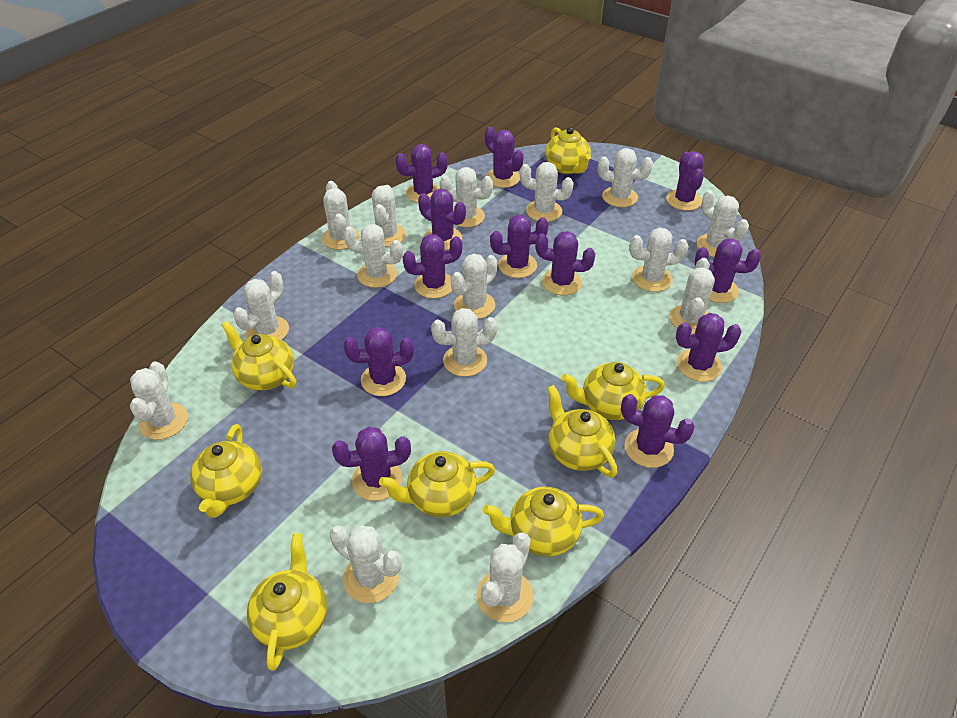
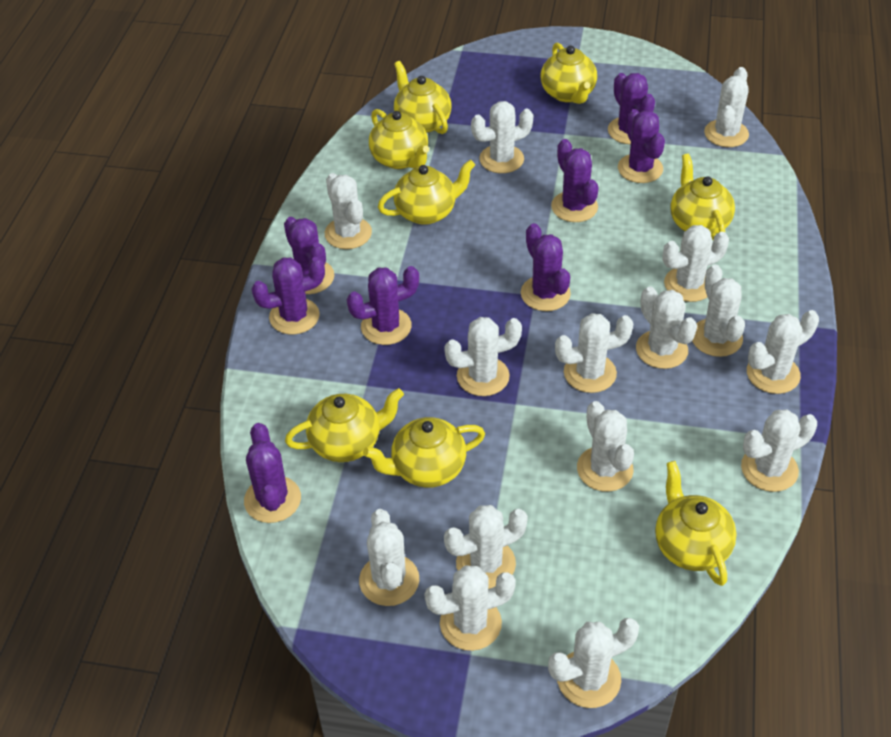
purple cactus: [332,427,411,501] [344,327,414,396] [395,144,448,203] [403,234,463,299] [418,188,466,250] [485,126,524,188] [490,215,549,278] [535,231,596,295] [621,394,695,468] [666,151,704,211] [676,313,742,382] [695,239,761,303] = 12 -> [244,423,301,523] [251,257,325,334] [284,217,334,294] [347,266,419,345] [521,223,571,311] [551,139,599,222] [608,73,655,144] [618,109,665,183] = 8

